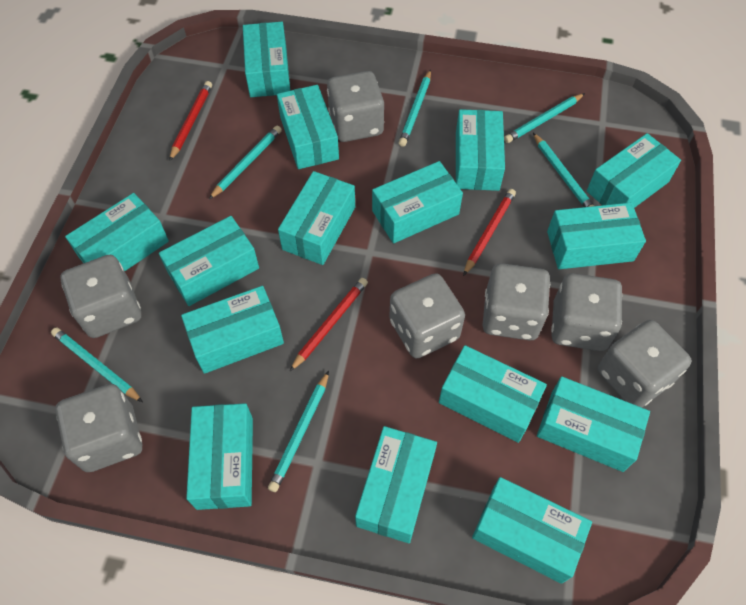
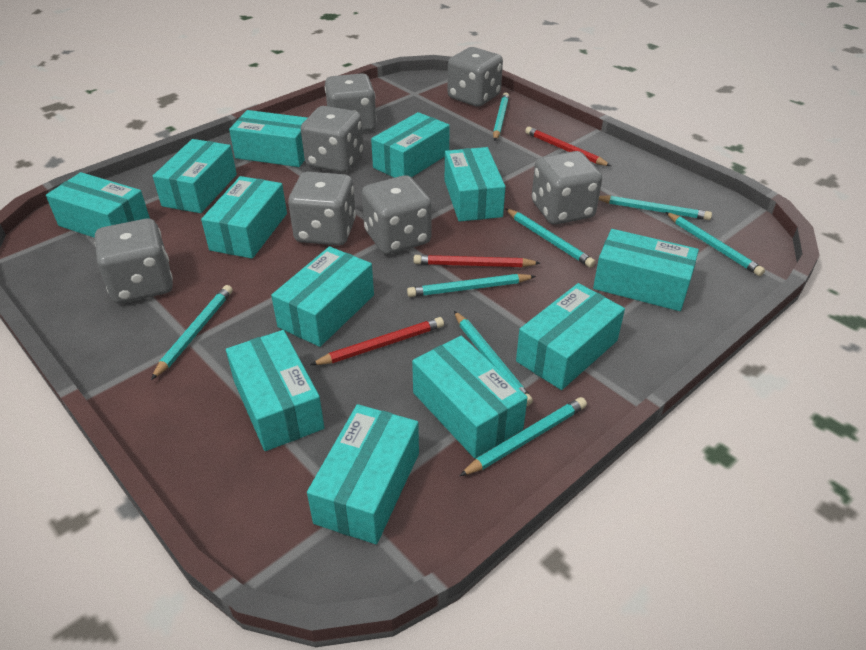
turquoise box: [65,193,169,271] [159,216,259,306] [181,286,284,374] [186,403,253,510] [243,22,290,97] [277,85,339,169] [278,171,355,265] [355,426,437,543] [372,161,463,243] [439,345,547,443] [456,109,505,191] [472,477,592,584] [537,376,650,472] [547,203,646,269] [587,133,681,208] = 15 -> [46,172,150,238] [153,139,237,213] [201,176,287,259] [226,330,324,451] [229,110,307,167] [271,246,374,347] [307,404,419,544] [371,112,450,178] [412,336,528,458] [445,147,506,222] [516,283,625,390] [593,229,699,311] = 12
turquoise pencil: [51,327,143,402] [209,126,282,199] [268,371,329,492] [399,69,431,147] [504,93,585,143] [533,133,594,207] = 6 -> [151,285,233,380] [407,274,536,297] [454,311,533,406] [459,397,587,476] [493,93,509,141] [505,208,596,268] [599,195,712,220] [666,212,765,276] = 8

